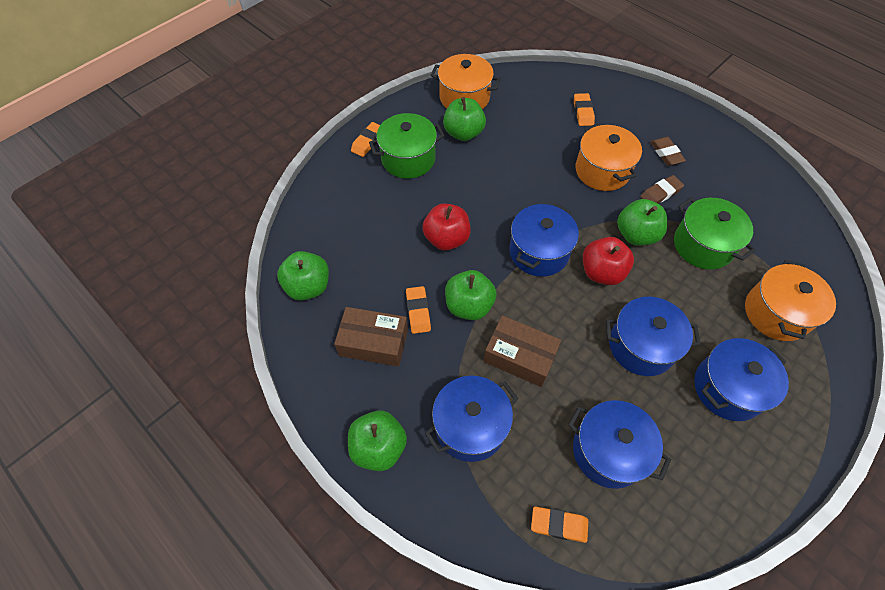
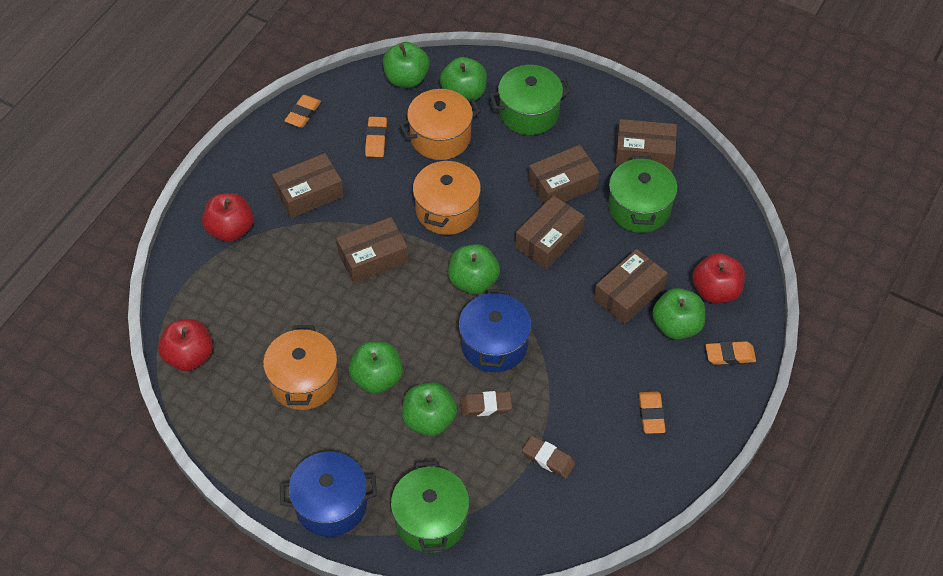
blue pot: [425,376,518,462] [509,203,579,277] [568,400,671,489] [606,297,701,376] [694,338,789,421] = 5 -> [280,452,377,537] [459,289,531,372] = 2
brown box: [334,307,408,367] [483,315,561,387] = 2 -> [272,153,344,218] [336,217,409,283] [515,195,585,269] [528,145,599,205] [594,249,668,324] [615,119,677,171] = 6
green apple: [277,251,329,301] [348,410,407,471] [443,97,486,141] [445,270,497,320] [617,199,667,246] = 5 -> [348,341,403,394] [383,42,430,88] [402,382,457,436] [440,57,487,101] [448,244,500,294] [652,288,705,339] = 6
green pot: [369,113,445,179] [674,198,756,269] = 2 -> [391,461,469,553] [489,65,571,135] [608,156,677,233] = 3
red apple: [422,204,470,250] [583,237,634,285] = 2 -> [158,319,213,371] [202,193,253,242] [692,253,745,303] = 3

